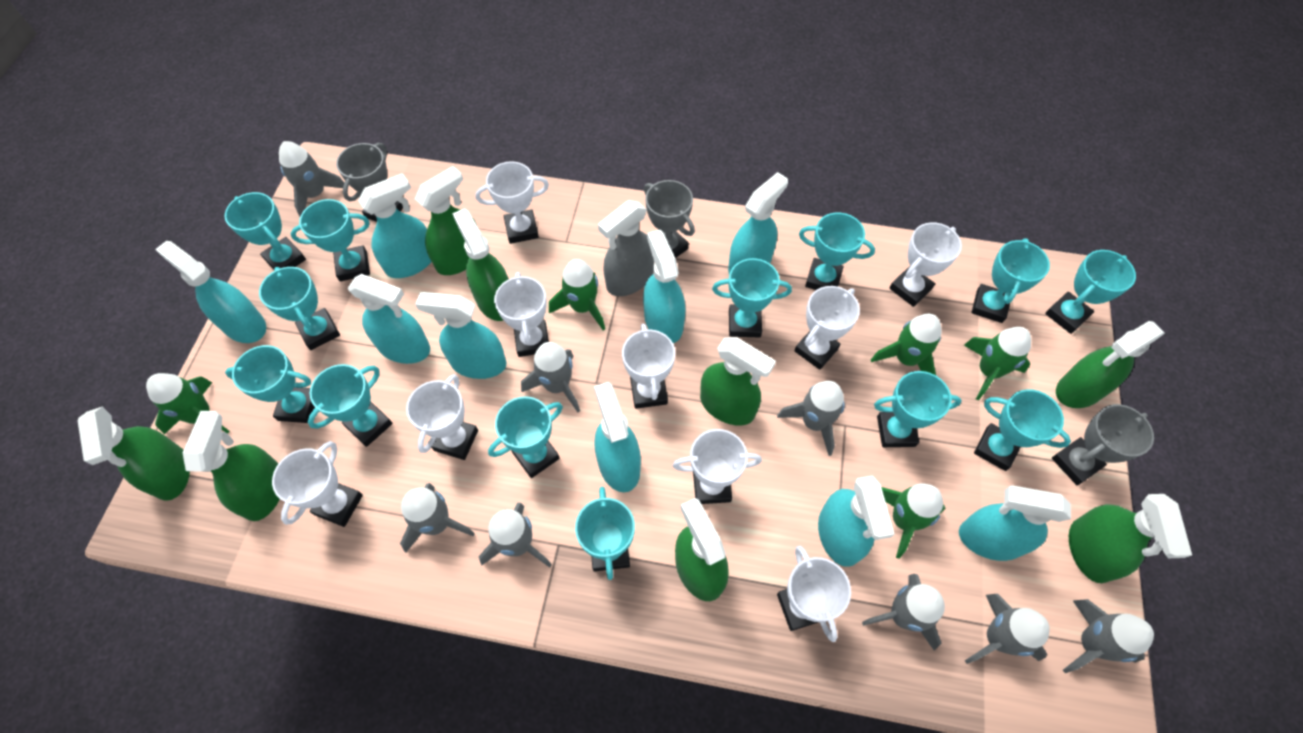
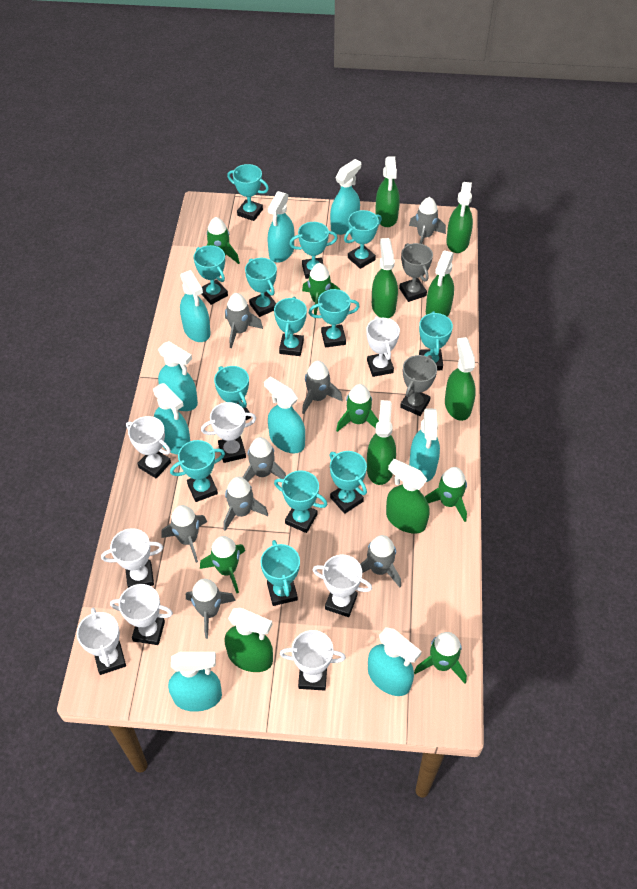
green rocket: [146,373,230,434] [549,259,605,330] [871,314,942,375] [881,483,945,558] [964,327,1031,400] = 5 -> [200,536,245,593] [206,217,240,264] [302,263,340,315] [336,384,379,432] [414,632,467,684] [425,467,467,522] = 6
grey spray bottle: [598,200,654,296] = 1 -> none = 0
grey trophy: [336,143,403,222] [644,180,695,258] [1052,404,1154,485] = 3 -> [399,243,433,302] [400,355,437,416] = 2
white trophy: [272,441,363,527] [406,374,478,460] [475,161,549,244] [494,272,549,357] [622,324,675,409] [673,429,762,504] [777,546,851,642] [794,286,860,370] [889,222,962,307] = 9 -> [77,608,126,675] [101,528,163,588] [110,584,173,645] [126,416,171,478] [201,402,256,463] [280,630,346,691] [313,555,372,617] [366,316,400,377] = 8

